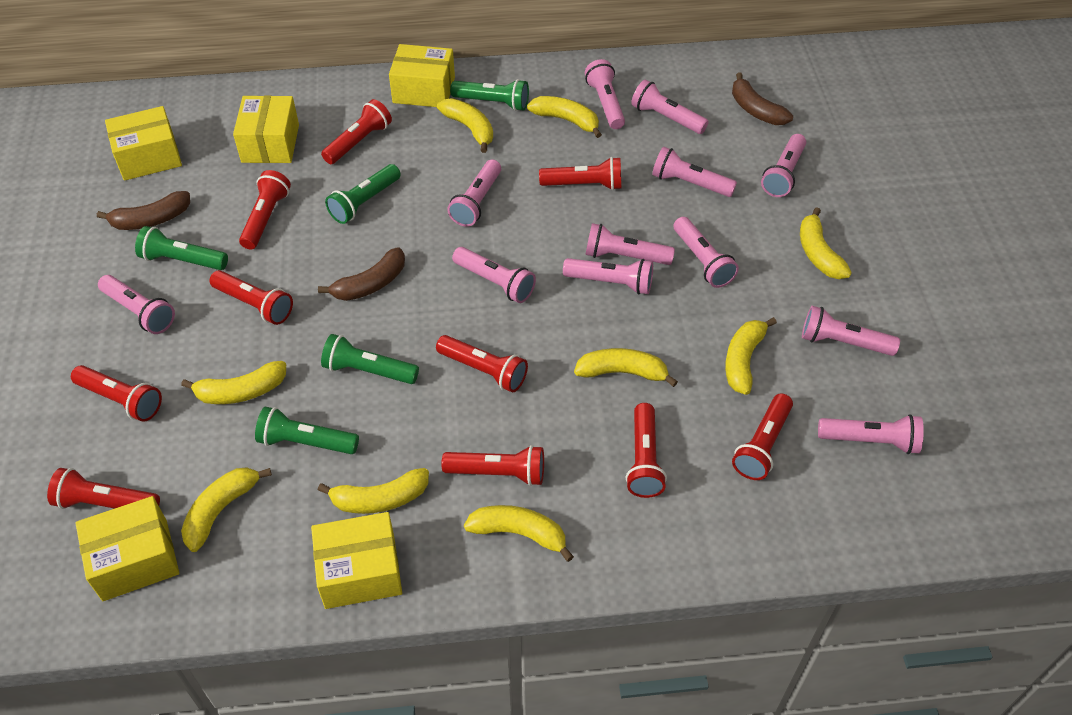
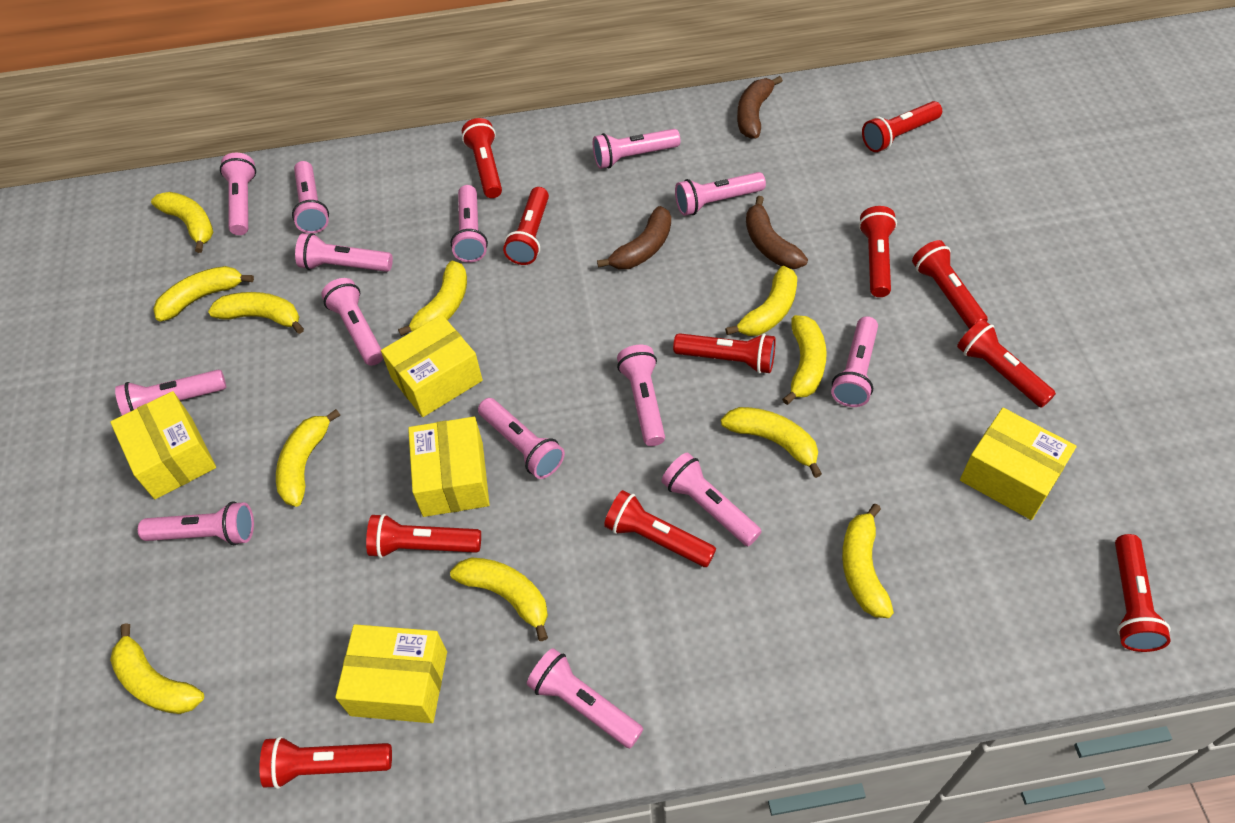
green flashlight: [135,226,228,270] [255,407,359,454] [321,334,419,384] [325,164,401,224] [450,79,529,111] = 5 -> none = 0
pink flashlight: [98,275,175,334] [447,159,501,227] [452,247,536,303] [563,258,653,294] [585,59,625,129] [585,223,675,265] [631,79,709,134] [652,147,737,197] [673,217,739,288] [761,134,806,197] [802,306,900,356] [818,414,924,454] = 12 -> [115,370,226,415] [138,501,254,545] [220,153,256,235] [292,161,329,233] [295,233,393,272] [321,278,383,366] [450,185,488,262] [478,398,565,479] [527,648,643,748] [593,129,680,169] [617,345,665,446] [661,453,762,546] [675,172,766,216] [831,316,878,407] = 14
red flashlight: [47,468,160,509] [71,365,162,422] [209,270,293,325] [239,170,291,250] [321,99,392,164] [436,335,528,393] [441,445,544,486] [539,157,621,190] [626,403,667,498] [732,393,793,480] = 10 -> [259,736,392,789] [366,514,481,558] [462,118,502,198] [503,187,549,265] [604,490,716,567] [673,333,776,374] [859,206,897,297] [862,101,942,152] [912,240,988,329] [957,319,1056,408] [1115,534,1170,652] = 11
yellow banana: [181,361,286,404] [181,467,272,552] [318,468,429,514] [437,99,493,153] [464,505,574,562] [527,96,602,138] [574,348,678,387] [725,317,777,395] [800,207,852,279] = 9 -> [110,623,204,714] [151,192,213,253] [153,266,254,322] [208,292,304,334] [276,409,340,507] [398,261,467,336] [450,558,548,641] [721,407,822,478] [725,266,797,336] [782,315,827,405] [842,504,894,618] = 11

